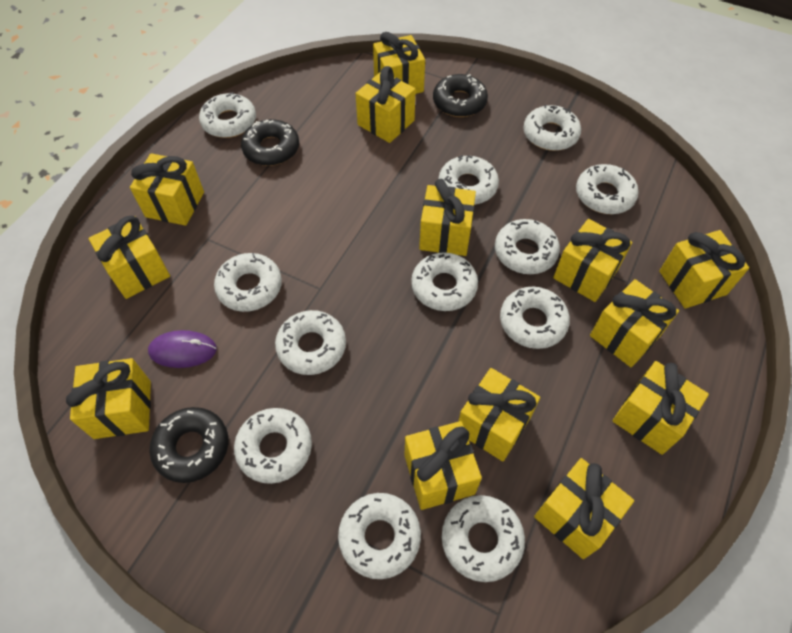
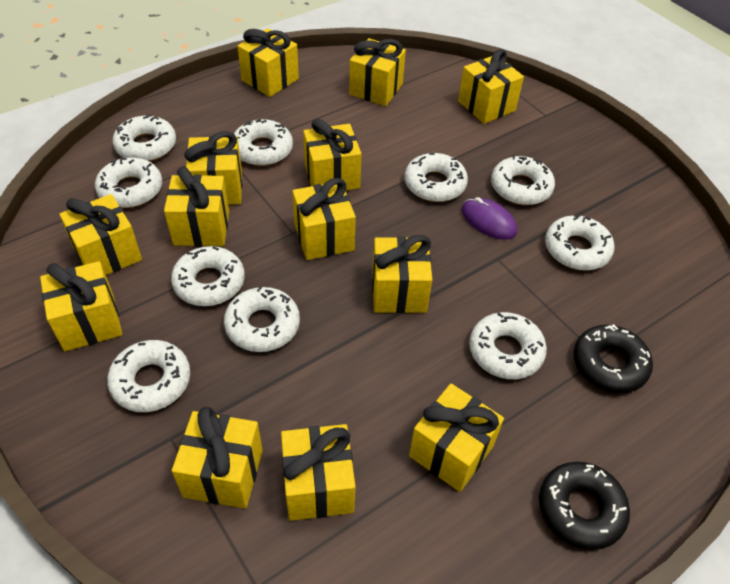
black donut: [149,407,228,483] [241,119,299,166] [433,74,488,117] = 3 -> [539,462,630,550] [574,324,653,393] = 2
white donut: [199,93,256,138] [214,253,282,312] [234,408,312,484] [275,310,346,375] [338,493,421,579] [411,252,478,311] [439,155,499,205] [442,495,525,582] [495,219,560,274] [500,287,570,349] [523,104,581,151] [576,164,639,214] = 12 -> [95,157,162,208] [107,340,190,412] [112,115,176,161] [171,246,245,306] [224,286,300,352] [234,119,293,166] [404,153,468,202] [469,312,547,379] [491,155,555,205] [545,215,614,270] = 10

